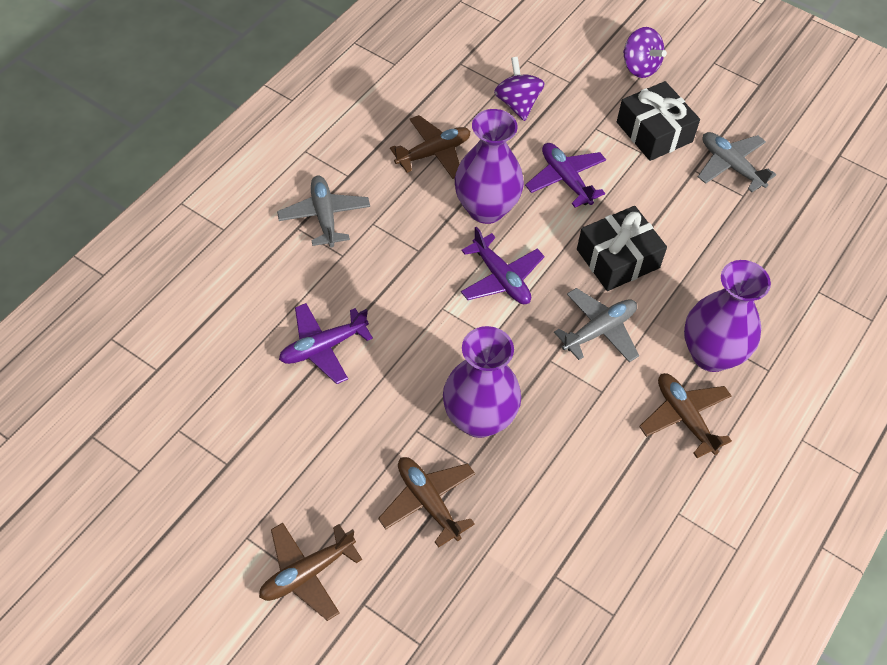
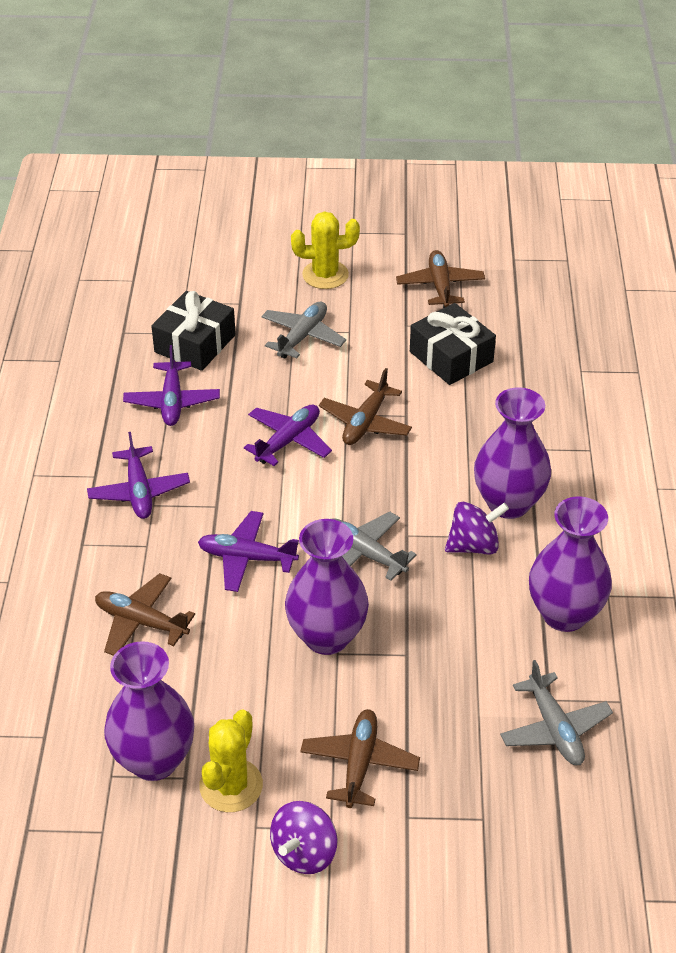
purple plane: [279,303,373,384] [461,226,545,304] [525,143,606,207] = 3 -> [87,432,190,519] [123,345,220,426] [198,511,299,592] [244,404,332,466] = 4
purple vase: [443,326,521,438] [455,109,524,224] [684,260,771,372] = 3 -> [104,641,194,781] [285,519,369,655] [474,387,551,519] [529,496,612,632] = 4
yellow cactus: none = 0 -> [199,709,263,812] [291,211,360,289] = 2

